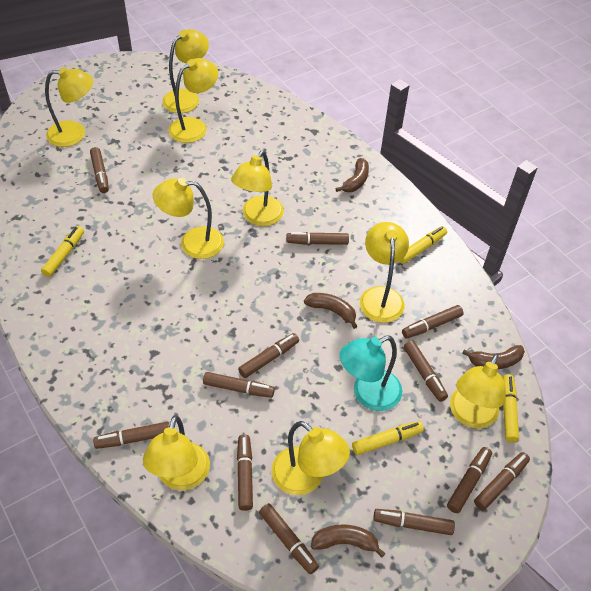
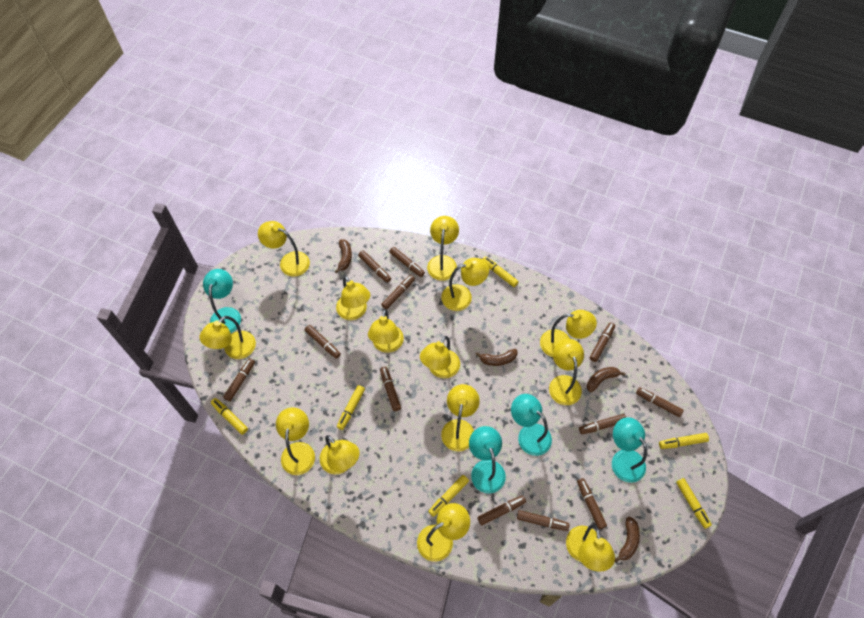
turquoise lamp: [339,336,402,411] = 1 -> [203,269,241,333] [469,426,506,494] [511,394,552,456] [612,417,647,483] = 4
yellow lamp: [45,67,93,147] [143,415,210,490] [153,178,224,259] [162,29,209,113] [168,58,218,143] [231,150,284,226] [271,421,350,495] [360,222,409,323] [450,353,506,428] = 9 -> [199,316,256,359] [258,221,310,277] [276,407,315,475] [320,435,360,474] [336,276,370,320] [368,309,404,353] [417,503,470,562] [420,336,460,378] [427,216,459,281] [441,258,489,311] [441,384,480,451] [540,310,597,357] [549,339,584,405] [566,525,615,572] = 14
yellow marker: [41,226,84,277] [352,421,424,455] [399,226,447,264] [503,374,519,442] = 4 -> [211,398,248,435] [337,385,365,430] [428,475,469,517] [483,256,519,287] [659,433,709,449] [676,478,712,529] = 6

